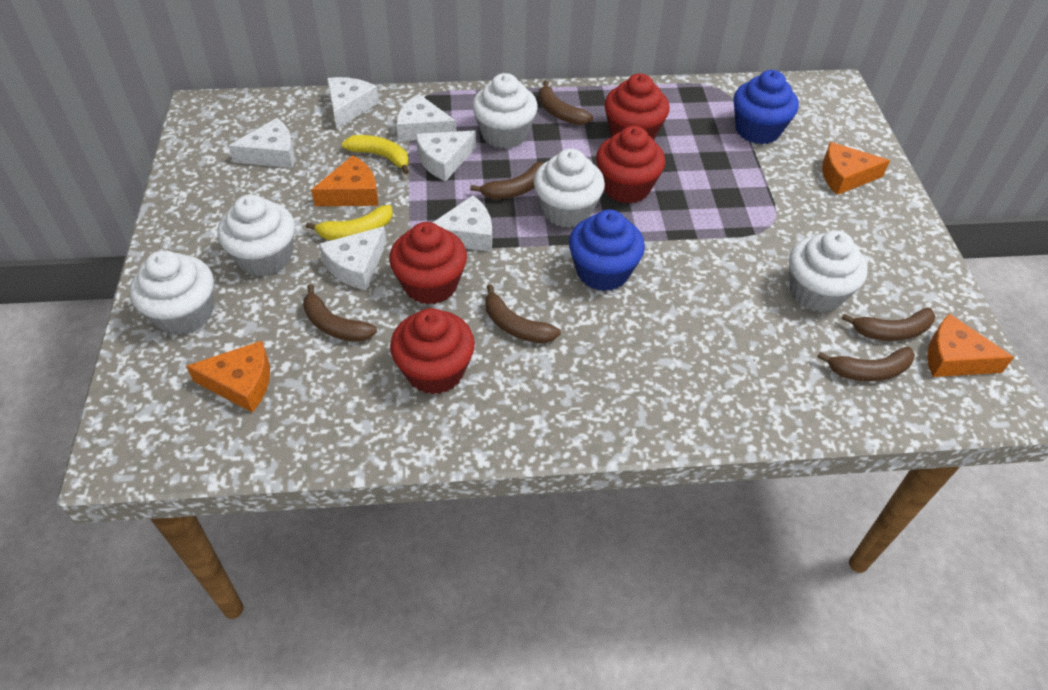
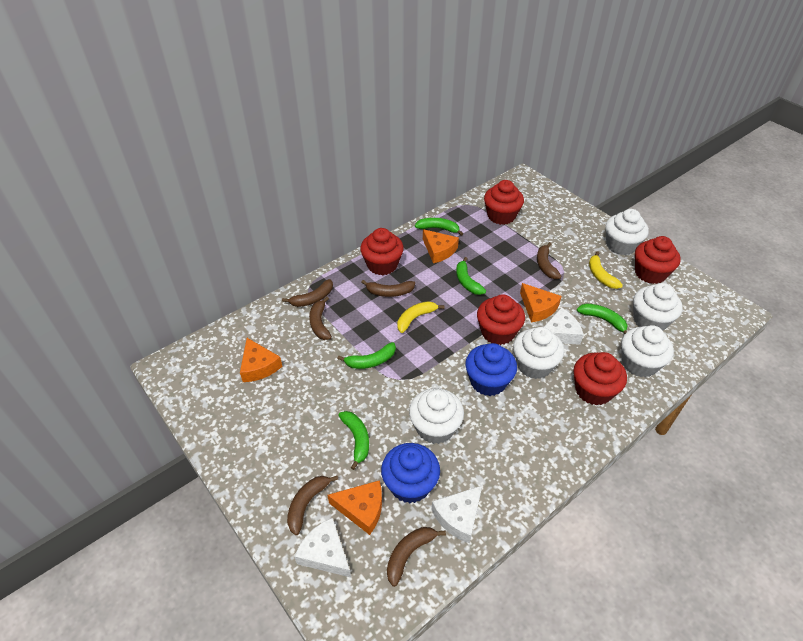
green banana: none = 0 -> [337,342,396,369] [338,411,369,470] [415,218,463,236] [456,257,486,295] [577,303,628,334] = 5
red cupcake: [389,222,467,305] [390,308,475,395] [596,126,665,204] [604,73,670,140] = 4 -> [360,228,404,275] [477,294,525,345] [484,180,524,225] [574,352,627,406] [635,236,681,284] = 5
white cheese: [228,118,295,168] [319,226,387,290] [327,77,379,129] [396,94,457,141] [416,130,476,181] [432,196,492,252] = 6 -> [294,518,351,577] [432,486,482,543] [544,307,583,345] = 3

